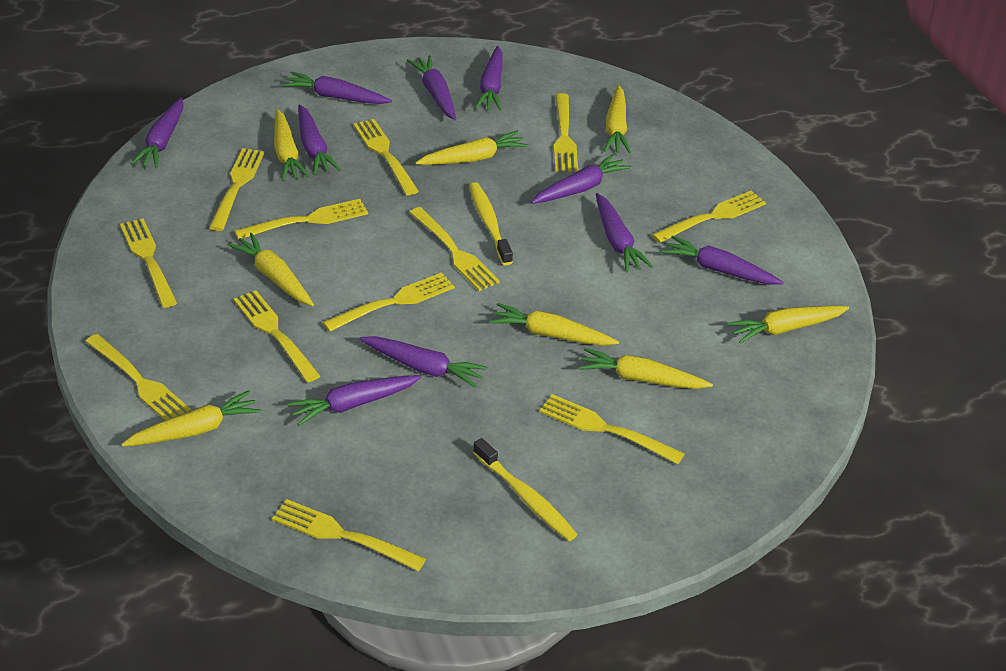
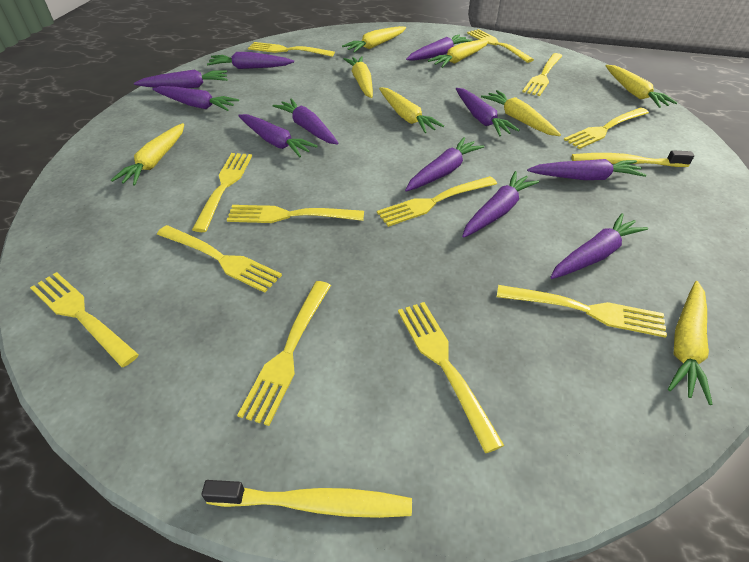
purple carrot: [131,98,184,168] [282,71,392,104] [287,375,421,426] [298,105,341,175] [360,336,487,388] [407,55,456,120] [475,46,503,111] [531,154,631,204] [596,193,653,273] [662,235,784,285] = 10 -> [134,69,228,88] [153,86,239,111] [207,52,294,69] [238,114,318,157] [272,98,339,145] [405,137,484,192] [406,35,472,61] [456,88,520,136] [462,171,539,238] [527,159,646,180] [550,213,648,279] = 11

